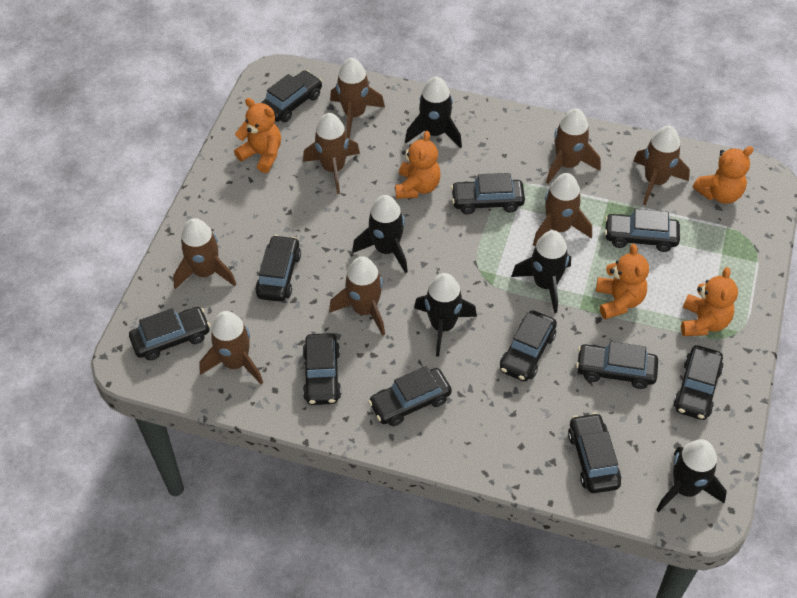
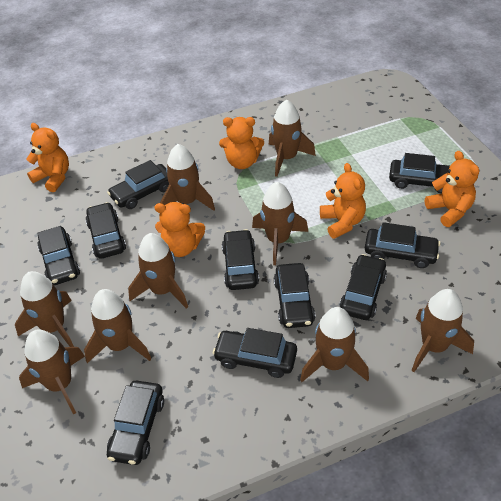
black car: [129,307,210,360] [255,235,301,302] [261,70,322,122] [303,333,341,405] [368,366,452,426] [451,173,525,214] [500,310,557,381] [568,413,621,493] [576,341,658,389] [605,209,680,252] [674,345,724,420] = 11 -> [37,226,80,285] [86,202,126,259] [107,160,169,209] [107,381,164,465] [213,328,297,378] [222,229,259,290] [274,263,315,328] [339,254,387,320] [365,222,440,268] [389,153,450,193] = 10
black rocket: [352,195,408,273] [405,76,462,148] [414,273,477,357] [511,230,571,313] [656,439,727,512] = 5 -> none = 0
brown rocket: [173,218,236,289] [199,311,263,384] [303,113,360,194] [329,256,385,336] [330,57,385,138] [533,173,592,246] [546,108,601,184] [633,126,690,205] = 8 -> [15,271,74,347] [19,329,85,415] [84,289,151,363] [128,233,188,309] [160,144,215,211] [252,182,308,265] [269,100,316,177] [300,307,369,382] [411,289,474,372] = 9

